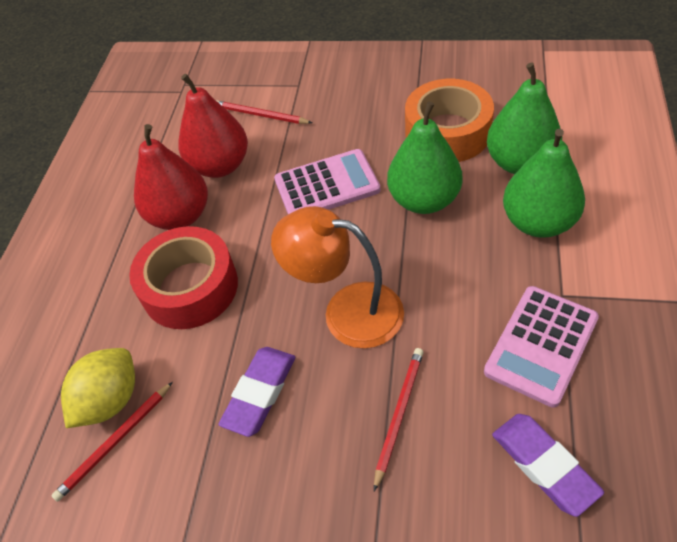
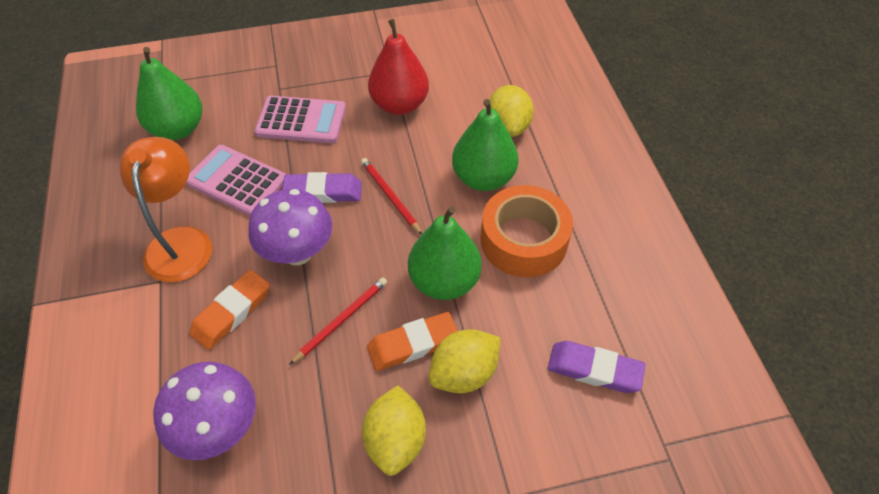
orange eraser: none = 0 -> [189,270,270,350] [367,312,458,371] = 2
purple mushroom: none = 0 -> [153,362,256,460] [248,189,332,265] = 2
red pear: [134,124,208,230] [179,74,248,178] = 2 -> [368,19,429,115] = 1
red pencil: [51,382,173,502] [216,100,312,124] [374,348,424,491] = 3 -> [289,277,387,365] [361,158,422,235] = 2
red tape: [129,226,238,329] = 1 -> none = 0
yellow lemon: [61,348,135,428] = 1 -> [362,385,426,476] [429,329,500,393] [490,85,534,137] = 3

